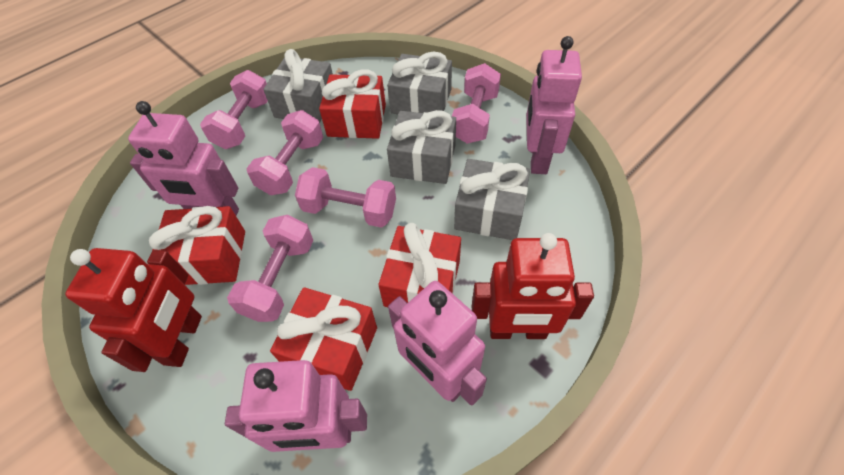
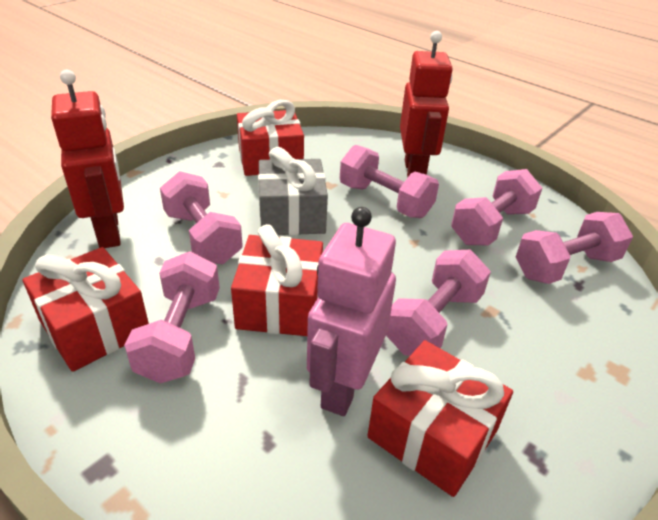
grey gift: [263,49,333,123] [387,51,452,114] [387,110,456,184] [454,159,530,240] = 4 -> [258,147,328,235] = 1
pink dumbbell: [200,70,268,149] [227,215,313,322] [246,110,323,195] [295,167,396,228] [452,63,501,144] = 5 -> [124,251,220,383] [160,171,243,264] [340,145,439,218] [386,250,491,356] [451,169,542,245] [516,212,633,284] = 6
pink robot: [128,101,239,216] [225,360,367,452] [388,281,487,406] [526,36,582,174] = 4 -> [307,207,396,416] = 1

